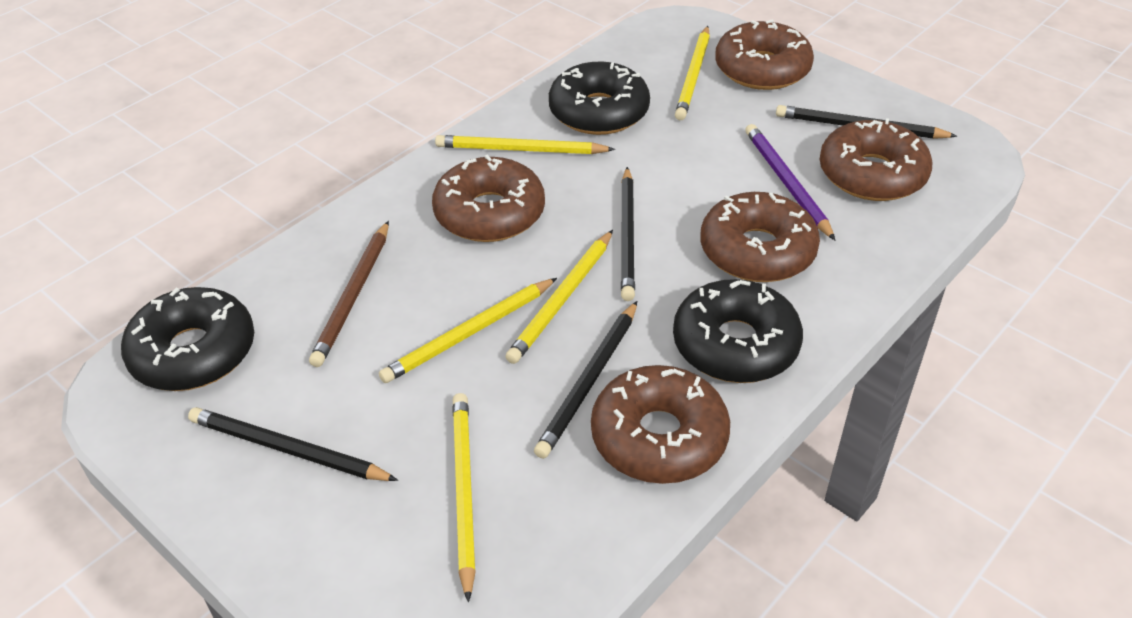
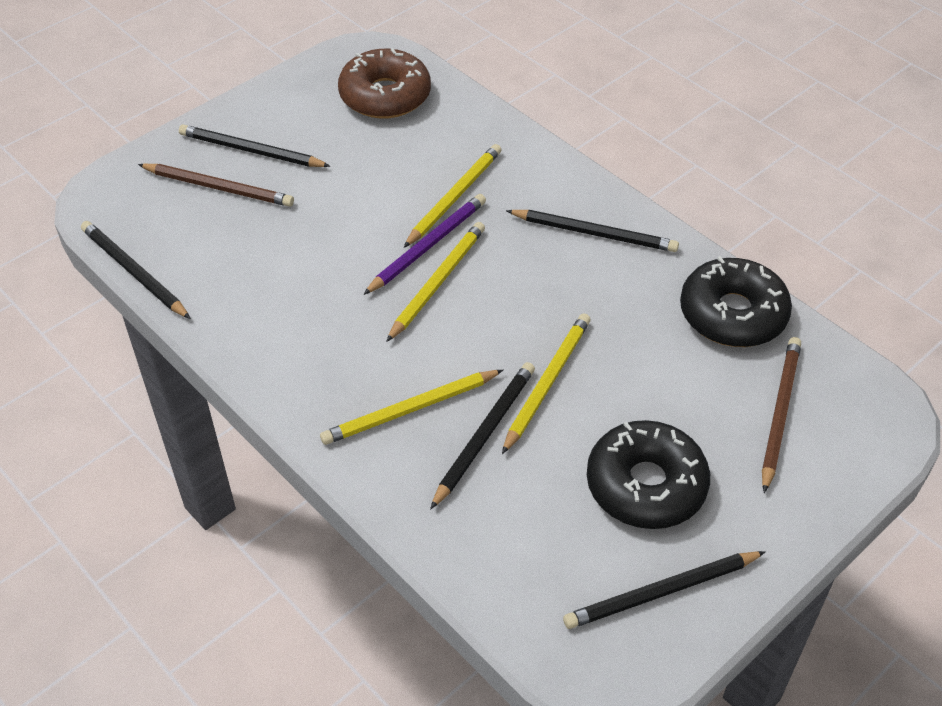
black donut: [121,287,254,391] [549,62,650,135] [673,279,803,383] = 3 -> [587,420,710,529] [680,256,792,347] = 2
black pencil: [188,407,398,481] [534,301,637,459] [621,167,635,301] [776,105,957,139] = 4 -> [81,221,191,319] [179,124,331,167] [430,362,535,509] [506,210,679,252] [563,551,766,629] = 5
brown donut: [432,155,545,242] [591,365,730,484] [701,192,820,282] [715,20,814,90] [820,118,933,201] = 5 -> [338,48,431,119] = 1
brown pencil: [309,221,389,367] = 1 -> [138,164,294,207] [762,337,801,493] = 2
yellow pencil: [379,278,557,383] [435,135,615,154] [452,393,476,602] [505,230,613,364] [675,26,710,120] = 5 -> [320,370,503,445] [386,222,485,342] [404,144,502,248] [502,313,591,454] = 4

